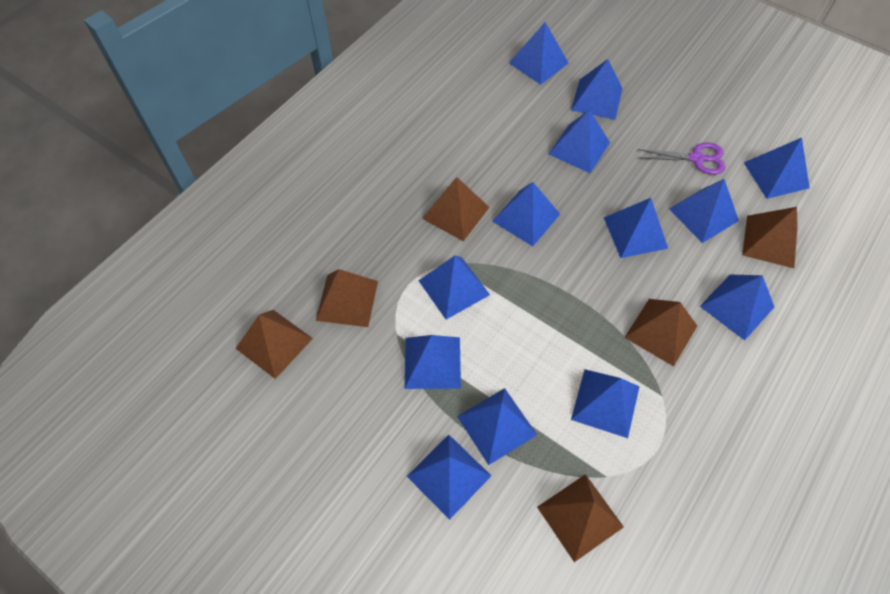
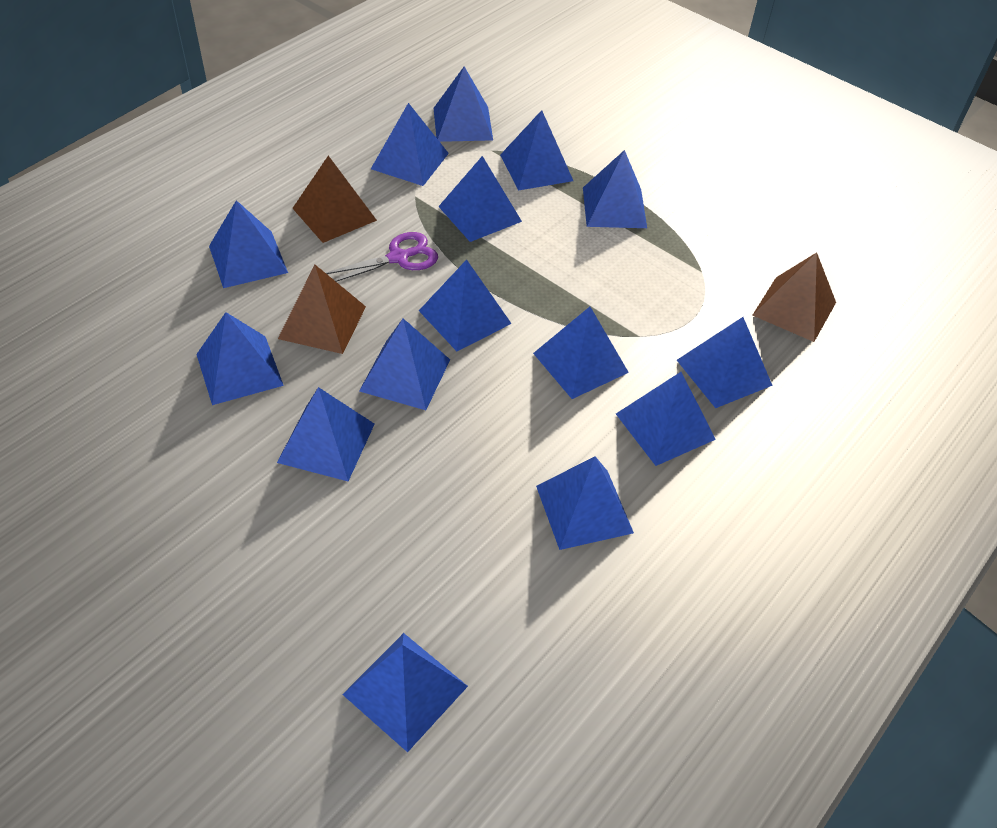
blue pyramid: [405,335,461,389] [407,435,491,520] [419,256,490,320] [457,388,537,465] [492,182,560,246] [509,22,569,85] [549,110,610,173] [571,59,623,120] [571,369,640,438] [604,198,668,258] [669,179,739,243] [700,275,774,341] [744,138,810,199] = 13 -> [196,312,284,405] [209,200,288,288] [277,387,375,481] [342,633,468,752] [359,318,450,410] [371,103,449,186] [419,259,512,351] [434,67,493,142] [438,156,522,242] [500,110,573,191] [533,307,629,399] [536,456,634,550] [583,150,647,228] [616,372,716,466] [677,317,773,408] = 15
brown pyramid: [235,310,313,379] [316,269,378,327] [422,177,490,241] [537,474,624,562] [624,299,697,366] [742,207,798,268] = 6 -> [278,265,366,354] [292,156,377,243] [752,252,836,342] = 3

